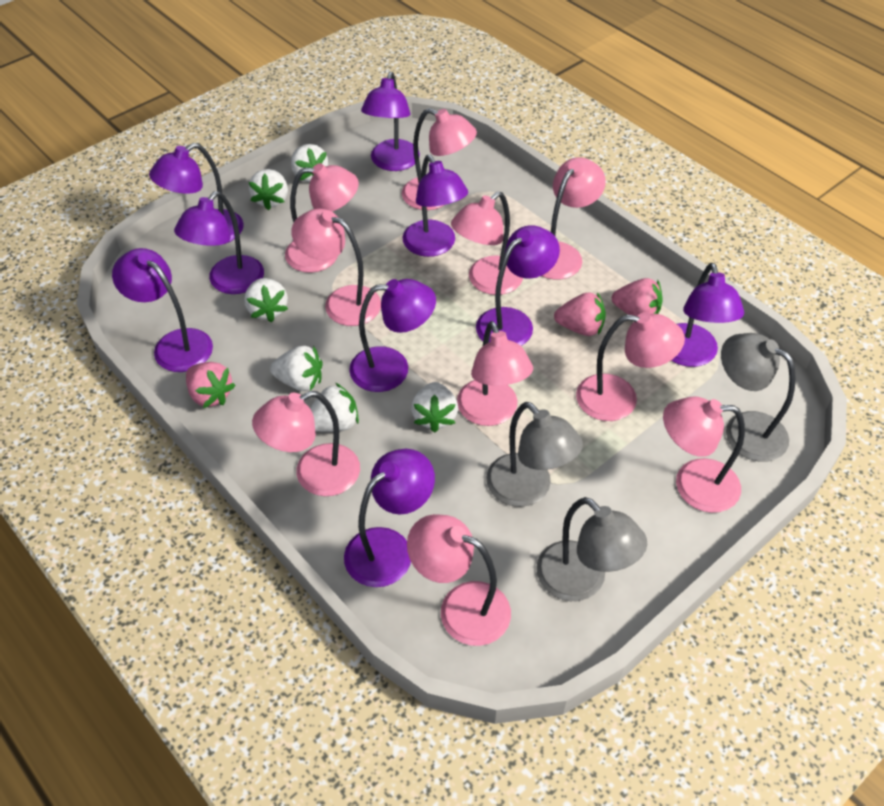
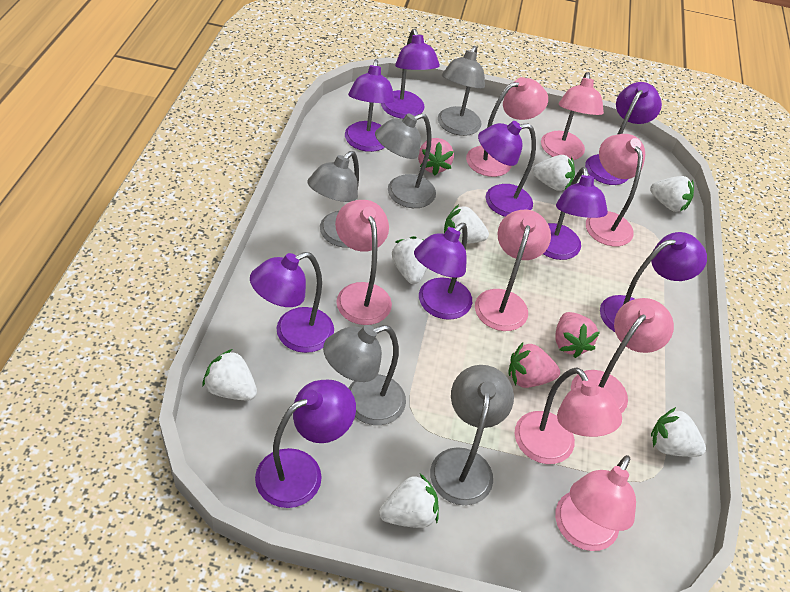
grey lamp: [486,402,583,507] [536,497,647,601] [721,333,796,462] = 3 -> [307,151,359,248] [323,325,406,425] [375,113,436,208] [430,365,514,505] [438,46,485,136] = 5
pink lamp: [252,391,360,496] [285,163,359,273] [291,209,381,326] [402,108,477,210] [407,514,511,646] [451,192,523,295] [457,321,533,426] [542,157,606,280] [576,312,685,421] [663,397,745,513] = 10 -> [335,200,392,325] [466,77,548,177] [475,210,551,331] [515,367,622,464] [541,72,604,160] [555,455,636,551] [571,298,674,413] [586,134,645,246] = 8
white strawberry: [244,278,288,322] [249,169,288,210] [270,346,322,391] [291,144,328,182] [310,383,359,432] [411,382,458,432] = 6 -> [202,349,257,400] [379,474,439,528] [392,236,427,284] [444,204,489,244] [532,155,575,191] [650,176,694,212] [651,407,706,457] = 7

